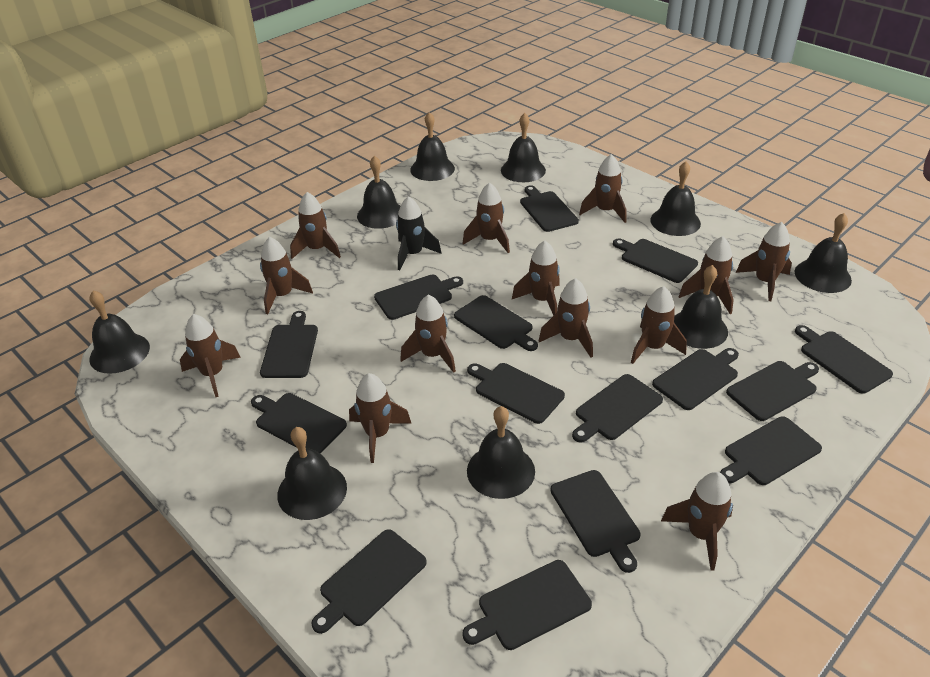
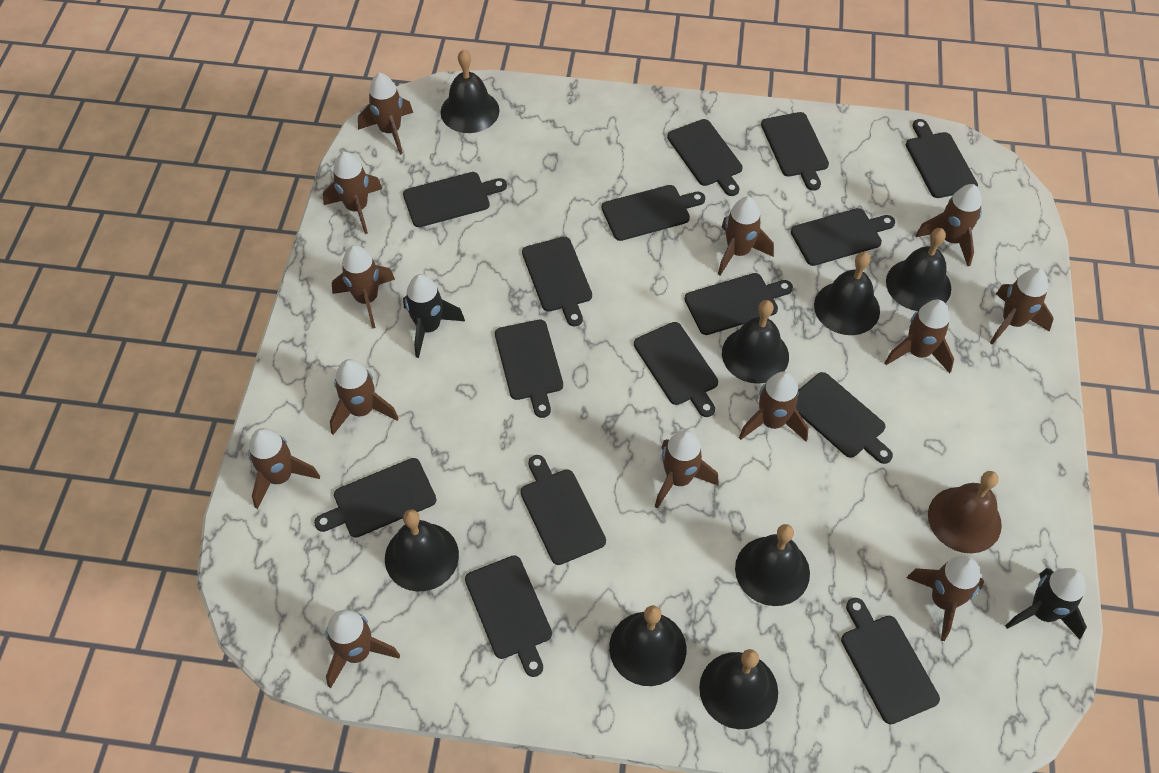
black bell: [90,290,150,374] [277,427,347,520] [357,156,400,229] [410,112,455,181] [467,406,535,499] [501,113,546,182] [650,161,701,236] [674,265,728,349] [794,213,852,293] = 9 -> [385,509,459,592] [441,49,500,133] [609,605,686,686] [699,649,778,729] [722,300,789,384] [735,524,810,606] [814,252,880,335] [886,228,951,311] = 8
black rocket: [396,196,442,270] = 1 -> [403,274,465,358] [1005,568,1087,639] = 2
brown bell: none = 0 -> [928,471,1002,553] = 1

